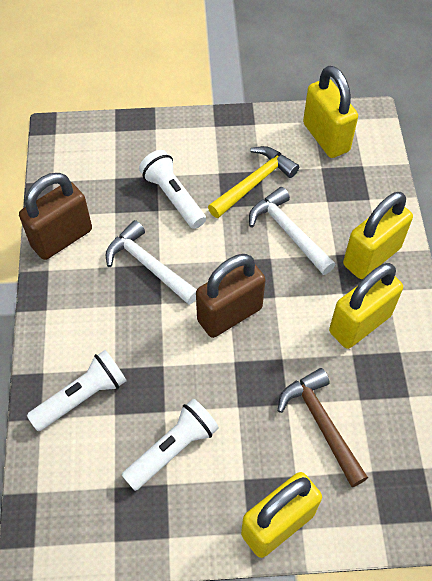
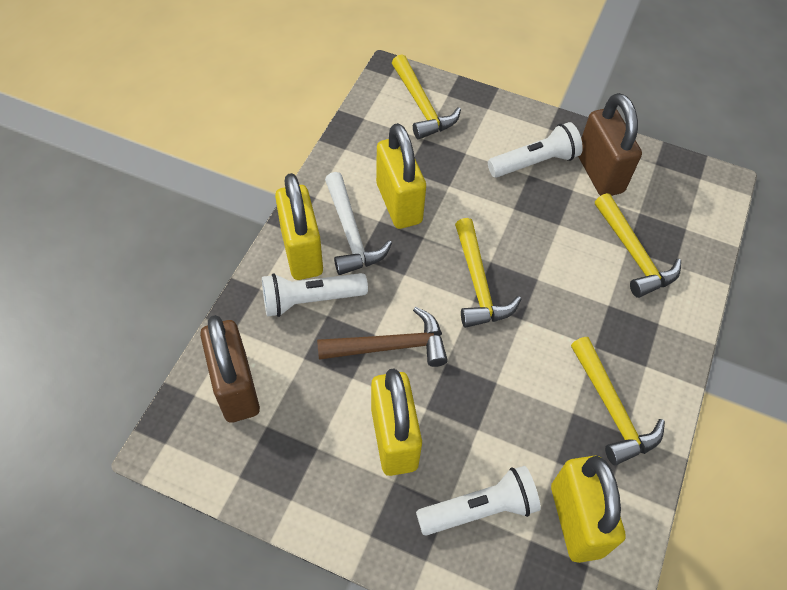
white hammer: [106,220,197,305] [249,187,336,275] = 2 -> [325,172,392,275] = 1
yellow hammer: [208,146,299,218] = 1 -> [392,54,461,140] [455,218,521,328] [571,337,665,466] [595,193,681,298] = 4

